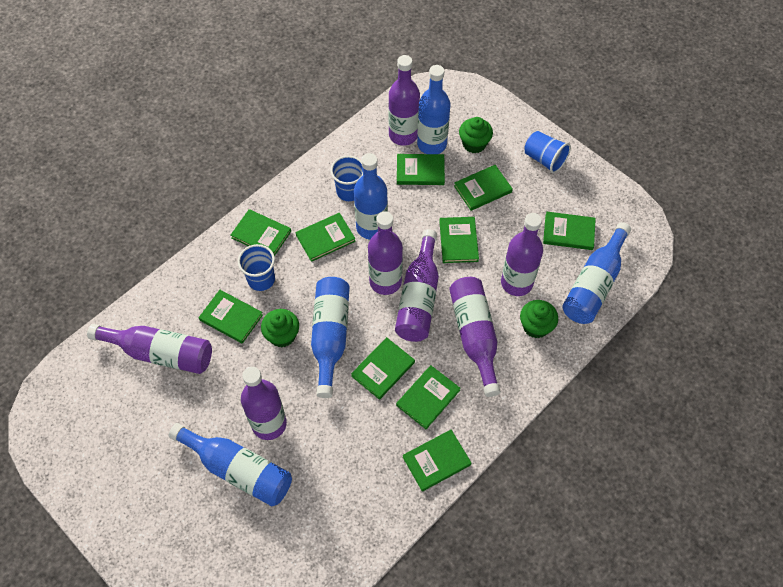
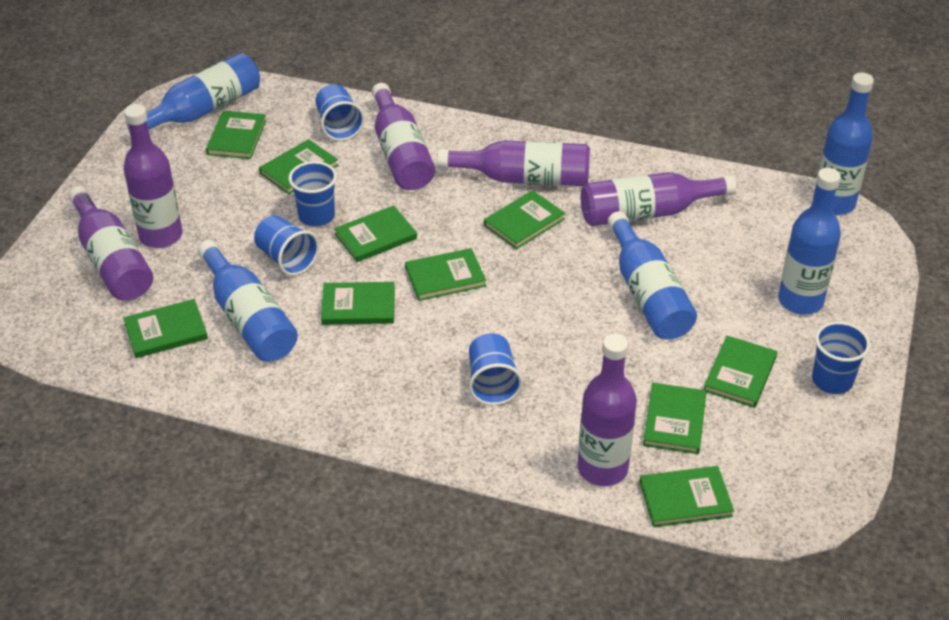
blue cup: [238,244,275,291] [330,156,363,201] [524,131,571,173] = 3 -> [254,215,319,276] [288,161,337,226] [315,84,365,141] [469,333,523,405] [812,321,871,394] = 5
green cupcake: [261,309,299,347] [459,117,493,153] [520,300,558,338] = 3 -> none = 0
purple bottle: [87,324,212,374] [241,367,287,440] [368,211,403,295] [388,55,420,146] [395,229,439,342] [449,277,501,397] [501,213,543,296] = 7 -> [68,186,153,301] [123,104,182,248] [372,83,435,190] [437,140,590,186] [578,334,637,486] [581,172,737,226] = 6

